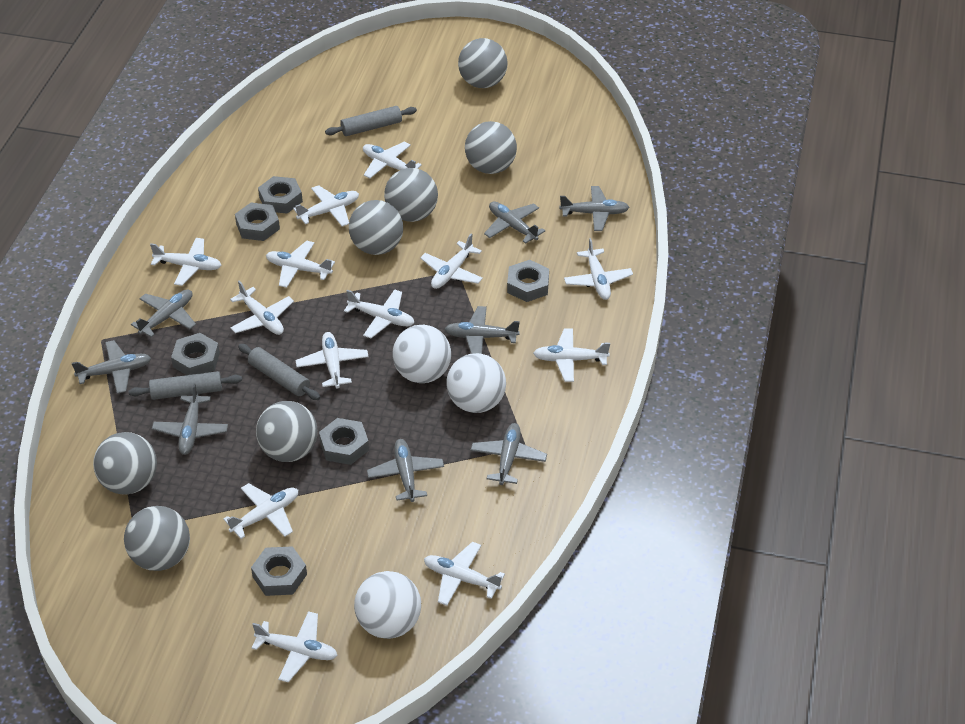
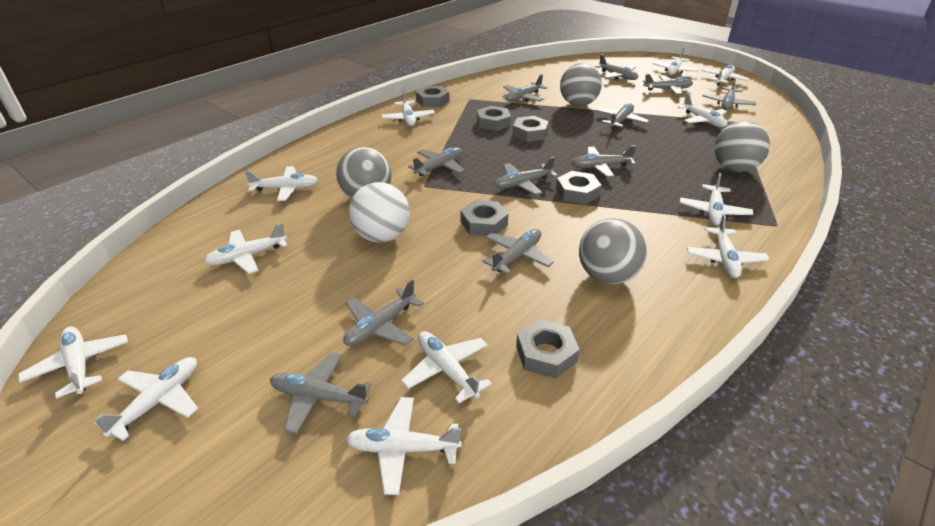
grey ball: [93,432,157,495] [124,506,190,571] [256,401,318,462] [349,200,403,255] [384,168,438,222] [458,38,508,88] [465,121,517,174] = 7 -> [336,147,392,198] [560,63,602,106] [579,218,647,284] [714,121,770,172] = 4
grey plane: [72,340,151,394] [131,290,196,337] [152,383,228,455] [367,439,444,502] [445,306,520,354] [471,423,547,485] [484,201,545,244] [559,186,629,231] = 8 -> [270,352,372,434] [343,280,424,346] [408,147,465,176] [482,229,554,274] [494,157,558,195] [503,74,548,102] [571,145,636,178] [595,54,638,80] [596,104,649,130] [643,74,693,95] [702,78,756,110] = 11
grey rolling pin: [129,371,242,400] [238,344,320,400] [325,106,417,136] = 3 -> none = 0
white ball: [354,571,421,639] [392,325,451,383] [446,353,506,413] = 3 -> [349,182,410,242] = 1
white plane: [150,238,222,286] [223,483,298,539] [230,281,294,335] [251,611,338,682] [266,241,335,288] [293,185,359,226] [295,332,369,388] [344,289,414,338] [363,141,422,178] [420,233,483,289] [424,542,505,606] [533,328,610,382] [564,238,633,300] = 13 -> [18,327,128,399] [94,357,198,441] [204,223,288,274] [244,166,318,201] [346,397,462,495] [381,90,435,126] [401,331,492,403] [652,48,699,75] [678,93,727,127] [680,173,753,225] [687,214,769,278] [701,65,750,86] = 12

